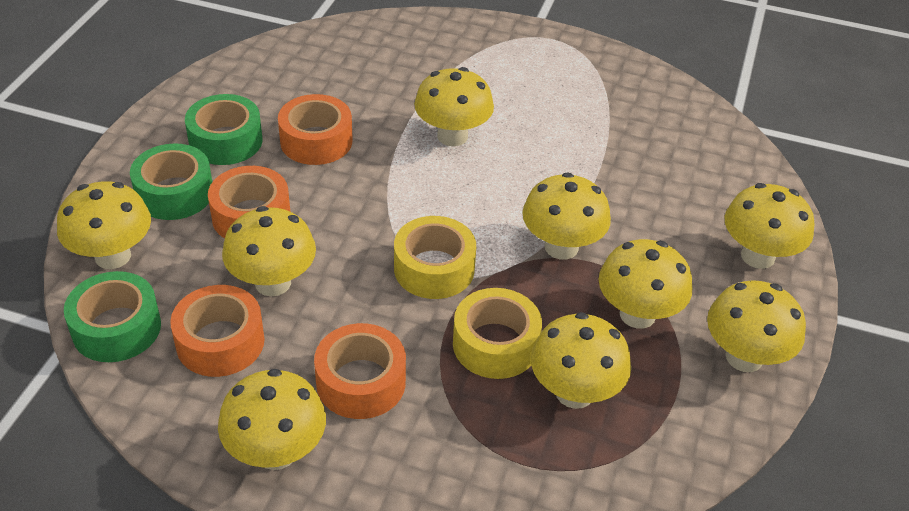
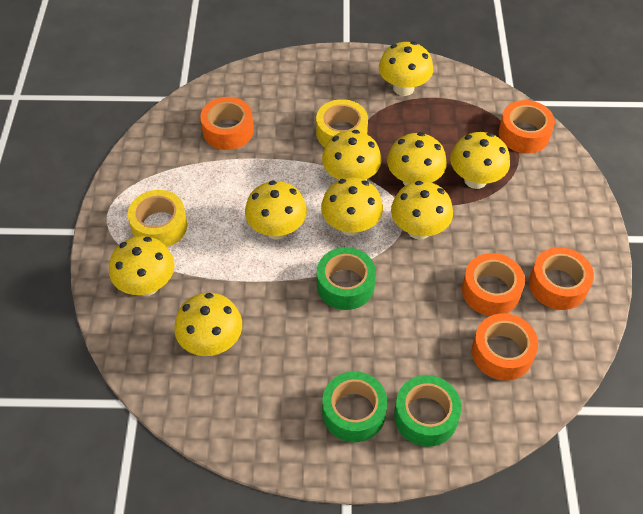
orange tape: [170,285,265,377] [208,166,290,239] [278,94,353,165] [314,323,406,419] = 4 -> [200,97,254,150] [462,253,525,316] [472,313,538,380] [499,100,555,154] [529,247,594,310] = 5

